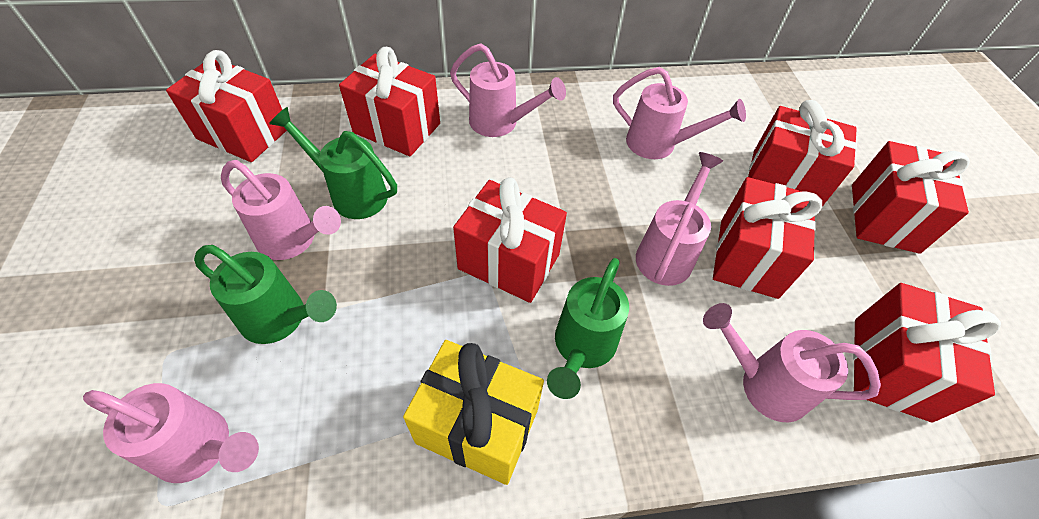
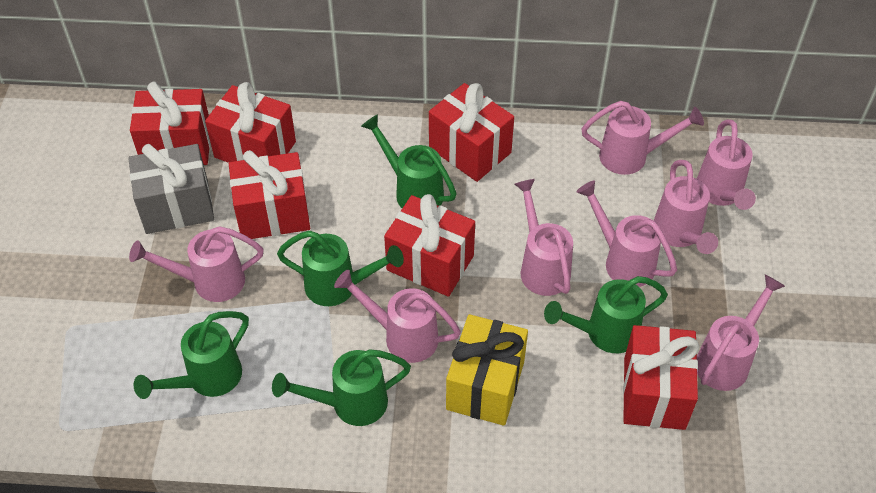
green watering can: [194,245,337,344] [269,107,397,219] [547,258,629,399] = 3 -> [134,311,249,399] [272,349,411,426] [277,231,404,306] [361,114,457,208] [544,276,668,353] = 5
grey gift: none = 0 -> [128,144,214,234] = 1
pink watering can: [83,383,259,483] [221,160,341,260] [450,43,566,137] [613,67,746,159] [636,152,723,286] [703,303,881,422] = 6 -> [129,226,264,302] [334,270,461,363] [515,179,573,296] [576,181,677,287] [581,101,704,175] [654,160,718,254] [697,120,756,210] [697,274,785,391] = 8
red gift: [166,50,287,162] [339,47,440,156] [453,177,567,303] [713,177,822,299] [748,100,857,206] [852,141,970,254] [853,283,1001,422] = 7 -> [130,81,211,165] [205,82,296,163] [229,150,310,239] [384,194,475,297] [429,83,514,182] [623,325,699,430] = 6

